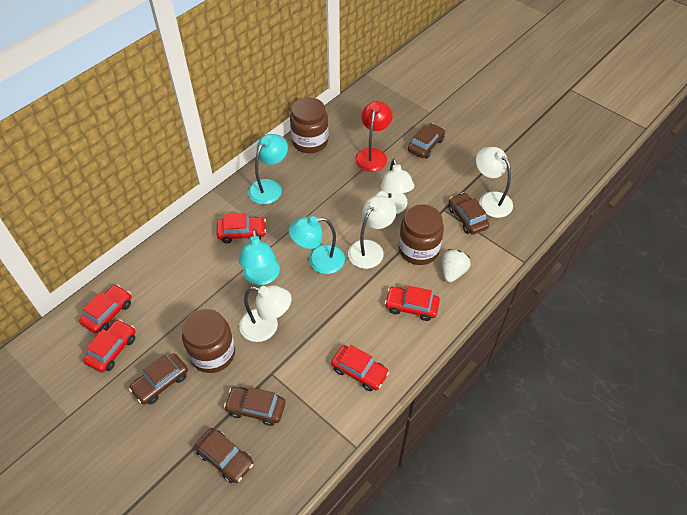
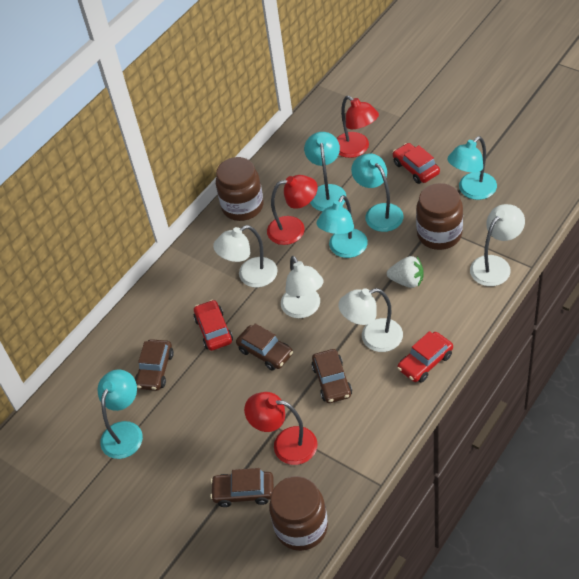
brown car: [129,353,188,404] [194,428,253,483] [224,387,286,426] [408,123,445,159] [449,192,489,235] = 5 -> [135,339,174,391] [210,468,274,507] [236,323,293,371] [311,349,352,403] = 4
red car: [79,284,132,334] [83,319,135,373] [217,213,266,243] [331,345,389,391] [385,286,440,321] = 5 -> [194,300,233,351] [393,143,440,184] [397,331,453,383] = 3
red lamp: [355,101,393,172] = 1 -> [244,392,318,465] [267,175,318,245] [336,96,379,158] = 3
turquoise lamp: [239,229,280,285] [248,134,288,204] [289,216,345,274] = 3 -> [97,369,143,459] [304,132,346,211] [316,195,368,258] [351,154,403,232] [447,136,497,200] = 5

